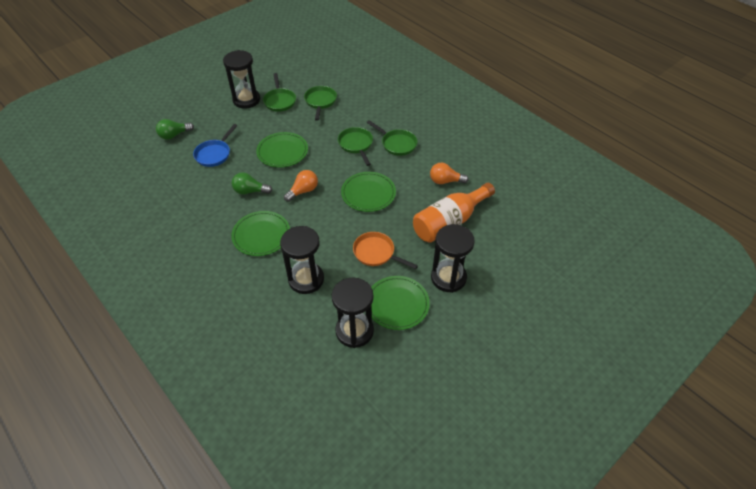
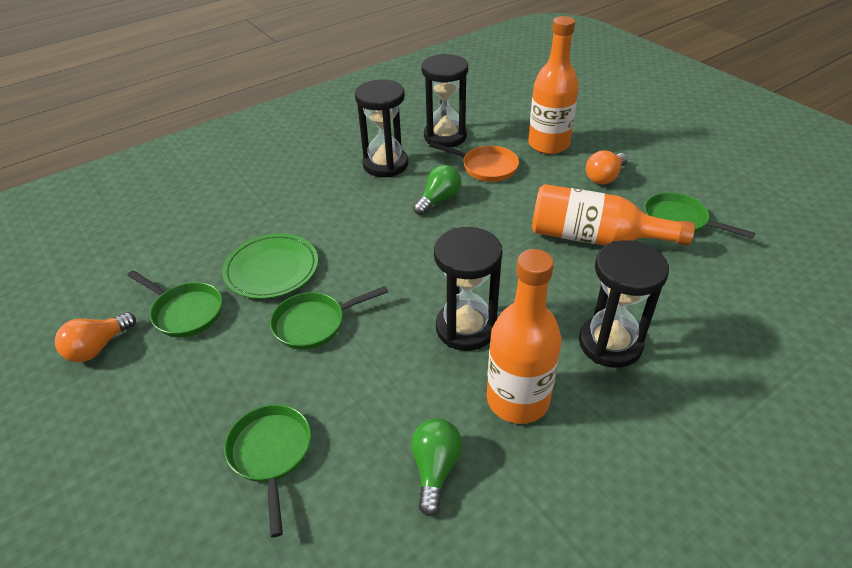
blue pan: [193,124,238,167] = 1 -> none = 0
green plate: [231,211,290,256] [256,132,308,168] [341,172,396,212] [371,276,430,330] = 4 -> [222,233,318,299] = 1
orange bottle: [413,183,495,243] = 1 -> [487,249,561,424] [528,16,579,154] [532,184,695,246] = 3

